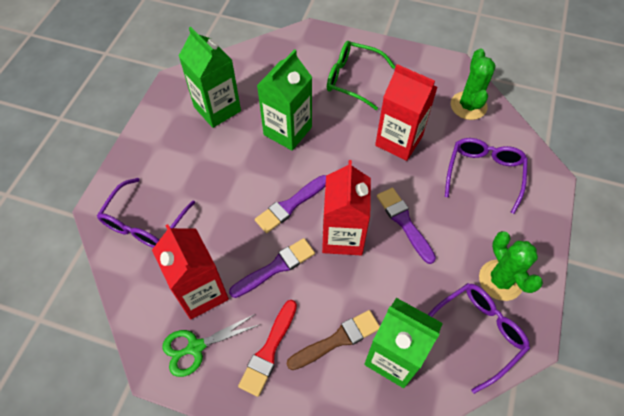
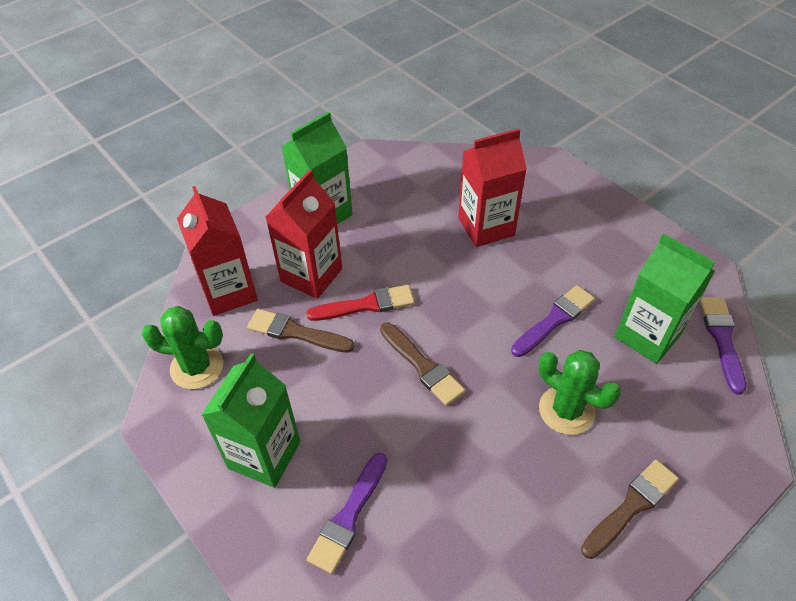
brown brush: [287,310,380,370] = 1 -> [247,309,355,353] [380,322,465,406] [581,460,679,559] = 3
green glasses: [327,41,395,110] = 1 -> none = 0
green scissors: [162,314,259,377] = 1 -> none = 0
purple glasses: [97,178,195,248] [428,283,530,394] [445,138,528,214] = 3 -> none = 0

